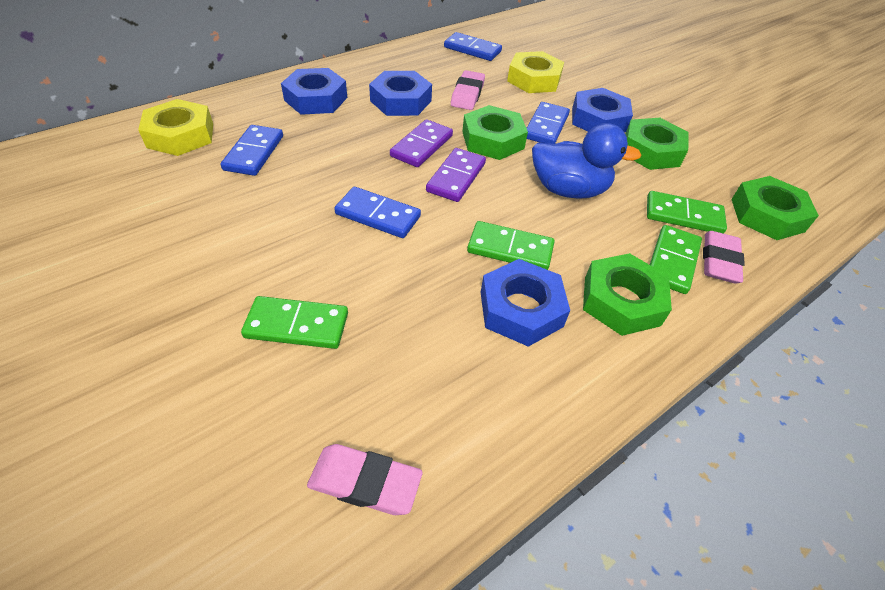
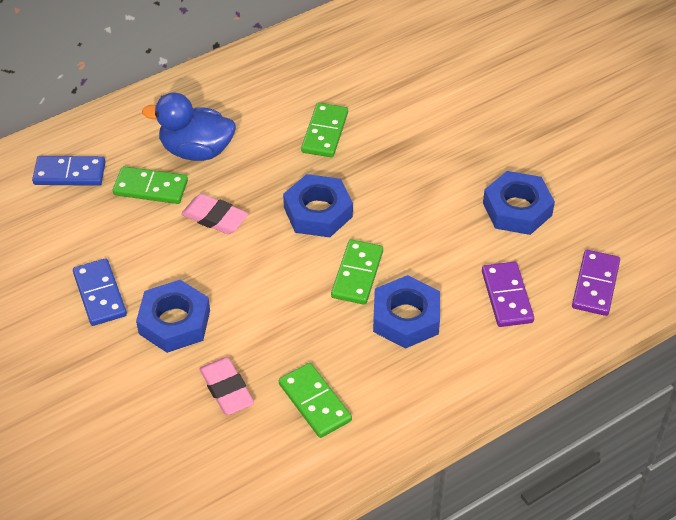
blue domino: [221,125,283,176] [334,187,421,238] [444,32,502,61] [527,102,570,144] = 4 -> [32,156,105,186] [73,258,127,326] = 2
green nut: [462,105,528,160] [583,253,672,336] [626,118,689,170] [731,176,819,240] = 4 -> none = 0
pink eraser: [307,444,423,515] [451,70,485,110] [703,231,745,284] = 3 -> [181,194,248,234] [199,357,254,415] = 2
yellow nut: [138,99,213,156] [507,51,564,93] = 2 -> none = 0

